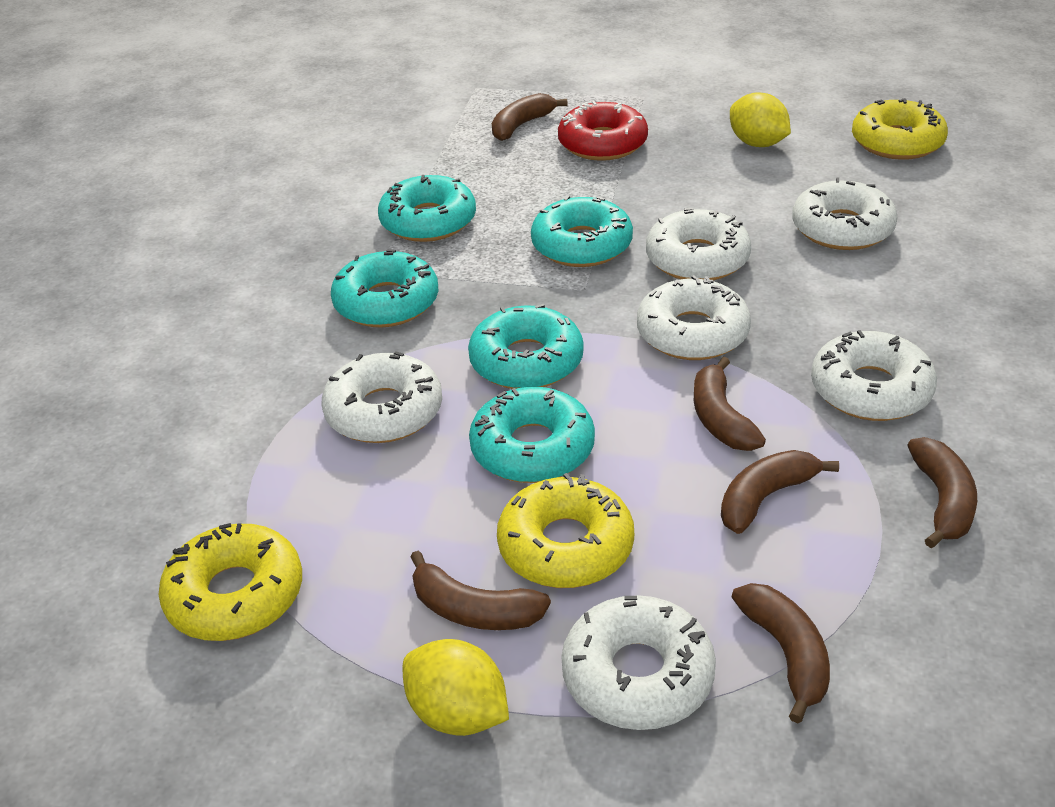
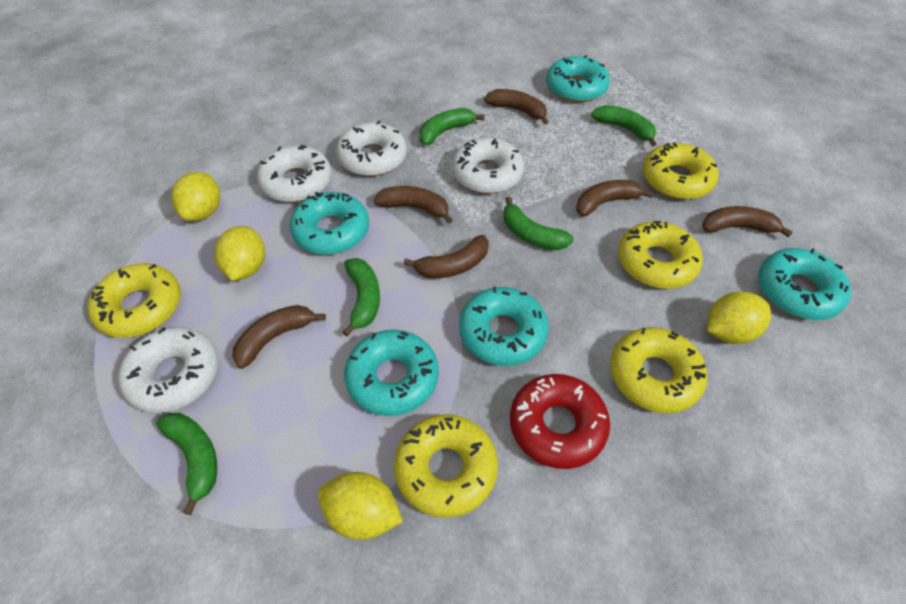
green banana: none = 0 -> [156,413,217,515] [343,258,380,336] [419,108,485,145] [503,197,574,250] [591,105,656,147] = 5
white donut: [321,351,442,443] [561,595,716,730] [637,275,751,360] [646,208,751,280] [792,177,898,250] [811,330,937,421] = 6 -> [119,327,218,413] [257,145,332,202] [336,121,407,176] [452,138,524,194] = 4
yellow donut: [158,523,302,641] [497,473,634,588] [852,98,948,160] = 3 -> [88,263,181,338] [394,414,498,518] [610,327,708,413] [618,221,703,289] [643,142,719,199] = 5
yellow lemon: [403,639,509,736] [730,92,791,147] = 2 -> [171,172,220,221] [214,226,265,281] [318,472,403,540] [707,291,771,344] = 4

